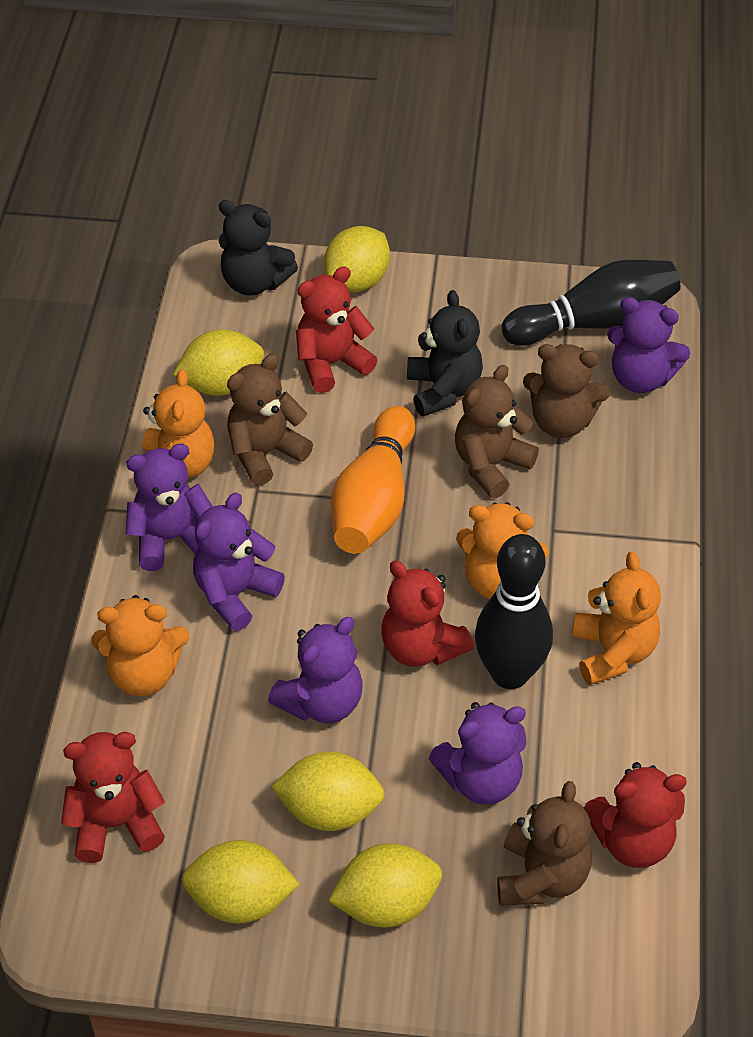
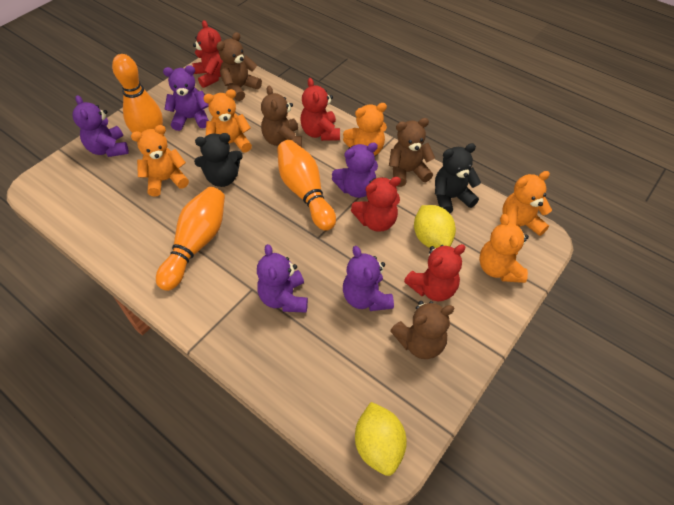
black bowling pin: [475,534,553,689] [502,260,680,346] = 2 -> none = 0
orange bowling pin: [331,406,415,554] = 1 -> [112,54,163,133] [156,187,225,291] [277,140,336,231] = 3
orange teddy bear: [91,595,189,696] [142,369,214,478] [456,502,549,599] [572,552,661,685] = 4 -> [131,125,189,197] [203,89,252,153] [343,103,387,156] [479,214,529,283] [502,171,552,236] = 5
yellow lemon: [173,329,264,396] [181,840,300,924] [271,752,385,831] [324,226,390,292] [328,844,442,927] = 5 -> [355,402,407,476] [414,205,456,248] = 2

